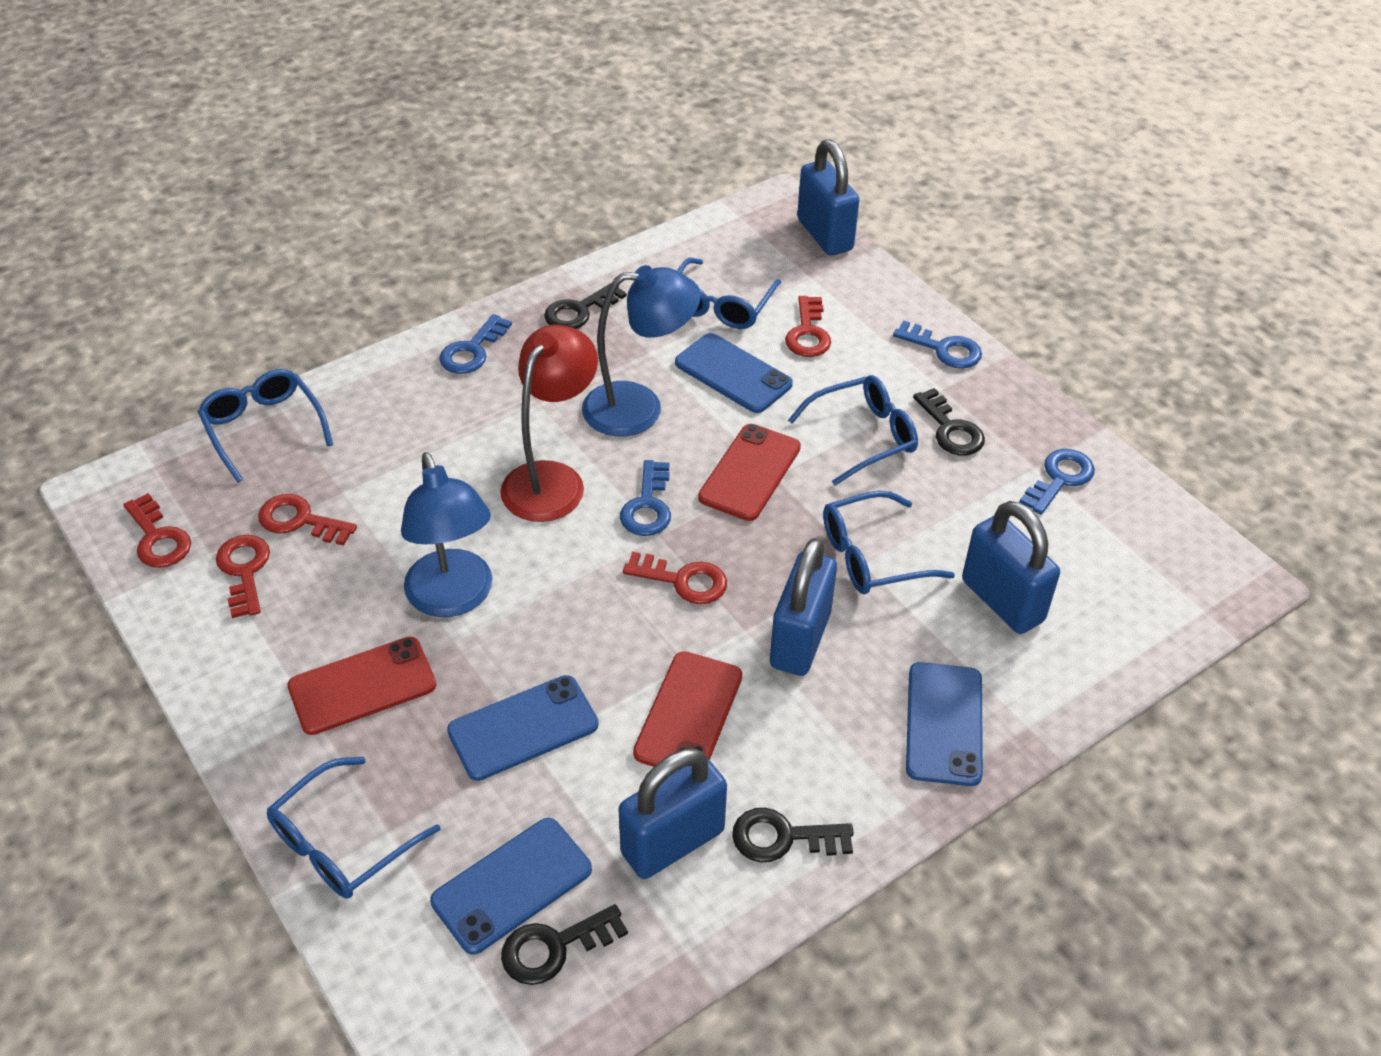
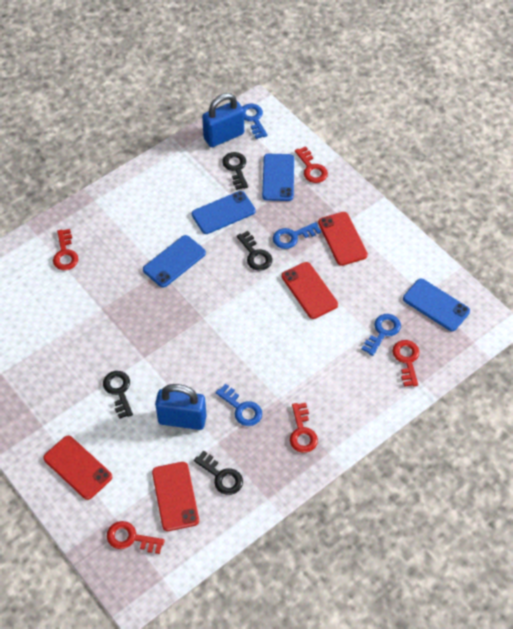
blue glasses: [198,369,333,483] [267,757,441,899] [677,258,781,329] [788,375,918,486] [823,490,955,594] = 5 -> none = 0
blue lamp: [401,452,492,617] [582,265,701,437] = 2 -> none = 0
blue padlock: [618,748,727,879] [770,538,837,676] [797,139,860,256] [962,501,1060,634] = 4 -> [155,384,207,430] [202,93,244,147] = 2
red lamp: [500,325,598,522] = 1 -> none = 0
red phone: [287,637,436,735] [633,651,742,767] [698,424,801,521] = 3 -> [43,436,112,500] [152,462,199,531] [282,262,338,319] [318,212,368,266] = 4

